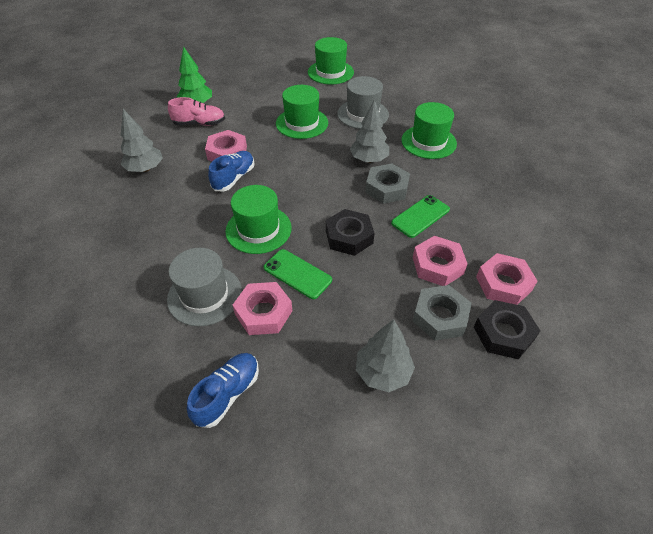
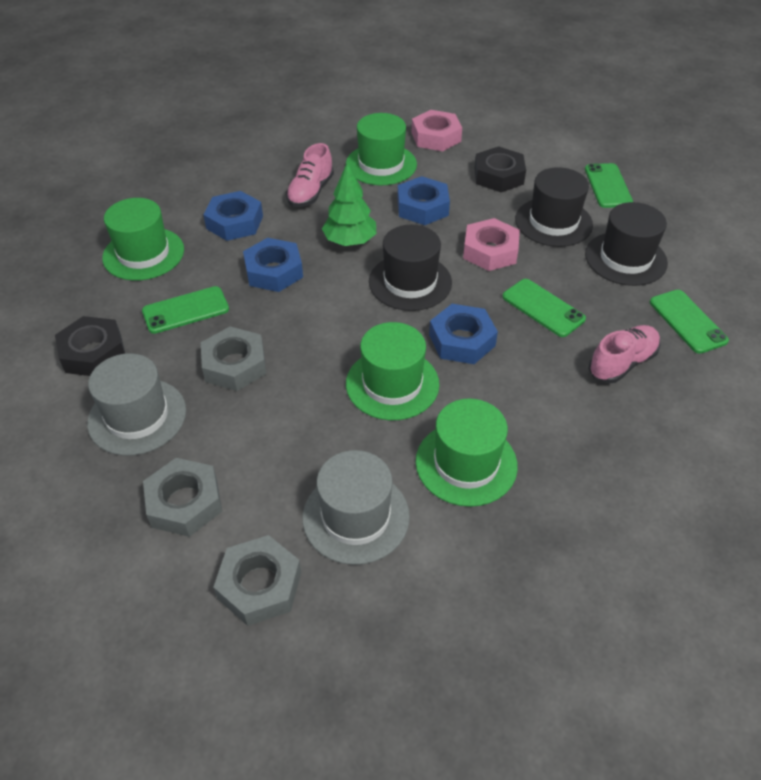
black hat: none = 0 -> [369,225,452,311] [515,167,593,247] [585,202,668,286] = 3
blue nut: none = 0 -> [203,191,263,241] [243,238,303,292] [397,176,450,225] [429,304,498,364] = 4
blue shoe: [187,353,259,428] [208,151,255,191] = 2 -> none = 0
green phone: [264,249,332,299] [391,195,450,238] = 2 -> [142,286,229,334] [503,279,586,337] [585,163,633,208] [650,290,729,354] = 4
grey nut: [365,164,410,204] [413,285,472,341] = 2 -> [143,458,222,537] [201,326,266,391] [213,535,301,626] = 3
grey tree: [121,109,163,172] [350,100,389,163] [356,319,415,392] = 3 -> none = 0
pink nut: [205,130,247,161] [233,282,292,335] [413,236,468,286] [476,253,537,305] = 4 -> [412,110,462,151] [463,218,520,271] = 2
pink shoe: [168,97,225,126] = 1 -> [286,143,334,207] [588,325,661,383] = 2

